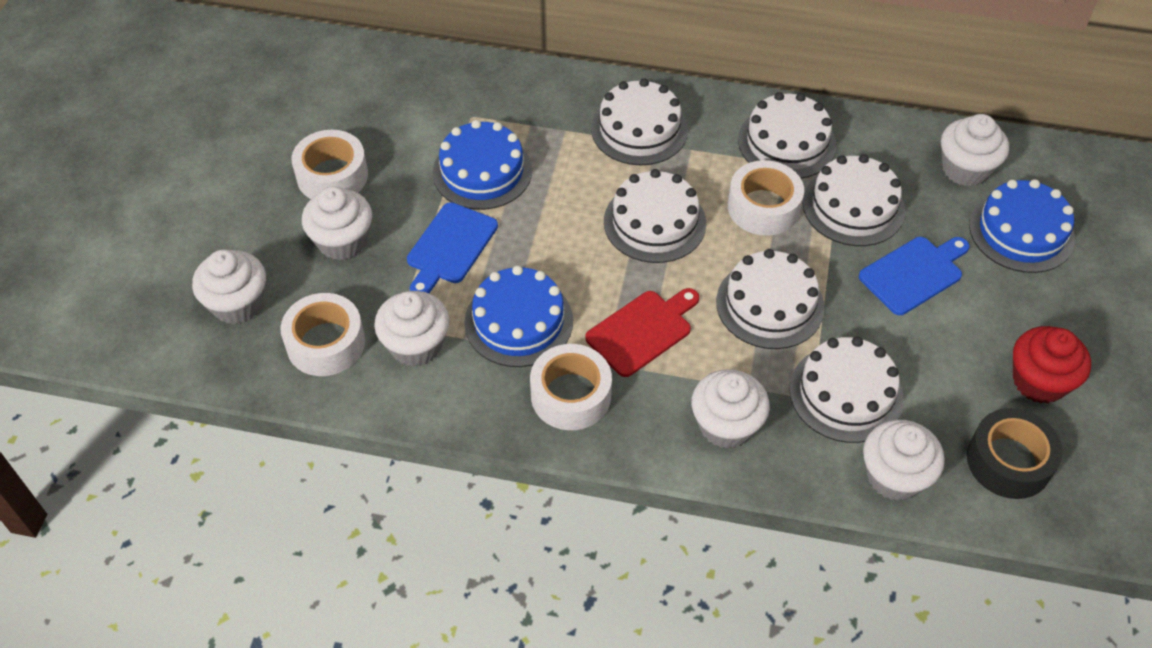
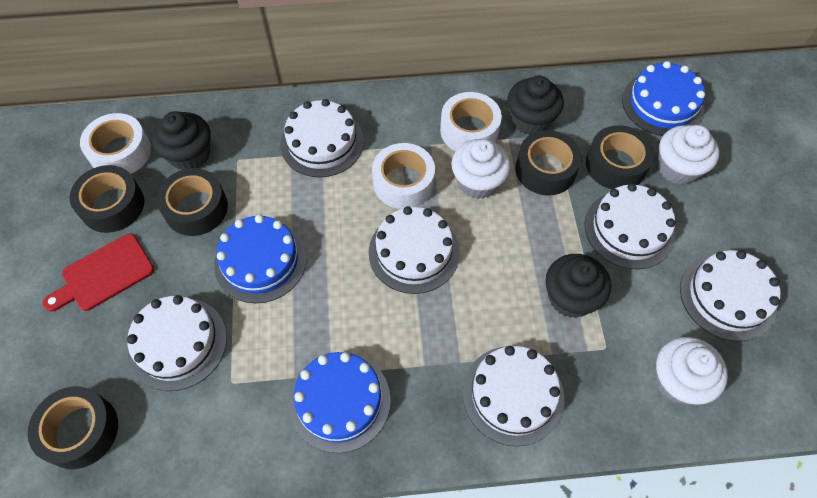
black cupcake: none = 0 -> [152,111,211,170] [507,76,564,135] [545,254,611,318] = 3
black tape: [967,408,1062,499] = 1 -> [28,386,118,469] [69,165,144,233] [156,168,228,236] [515,130,582,196] [586,125,654,189] = 5
blue cutting board: [407,202,498,293] [859,237,970,315] = 2 -> none = 0
red cupcake: [1013,326,1091,404] = 1 -> none = 0
white cupcake: [192,249,266,324] [302,186,372,260] [374,291,449,367] [691,369,770,449] [863,419,945,501] [941,114,1009,187] = 6 -> [451,139,511,199] [655,337,728,405] [658,125,720,185] = 3
white tape: [280,293,365,376] [292,130,368,199] [530,344,612,430] [728,160,804,236] = 4 -> [80,113,151,174] [372,143,435,209] [440,92,502,151] = 3

